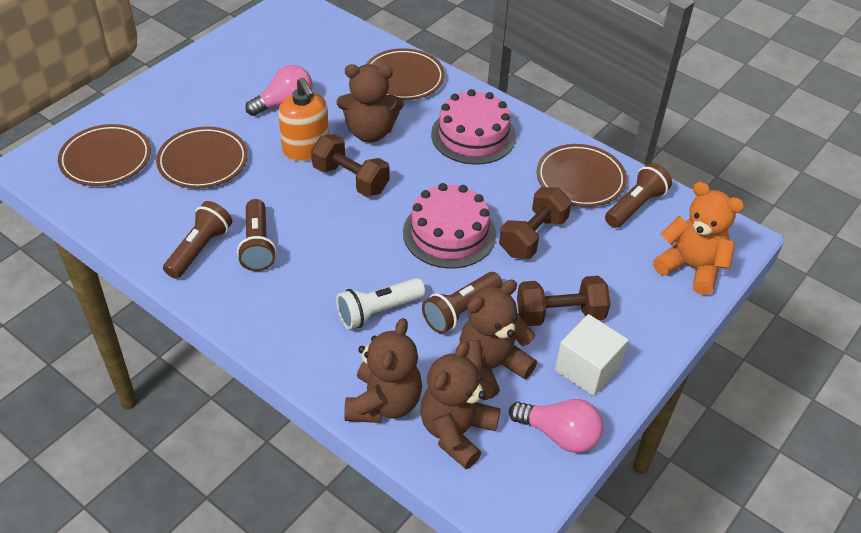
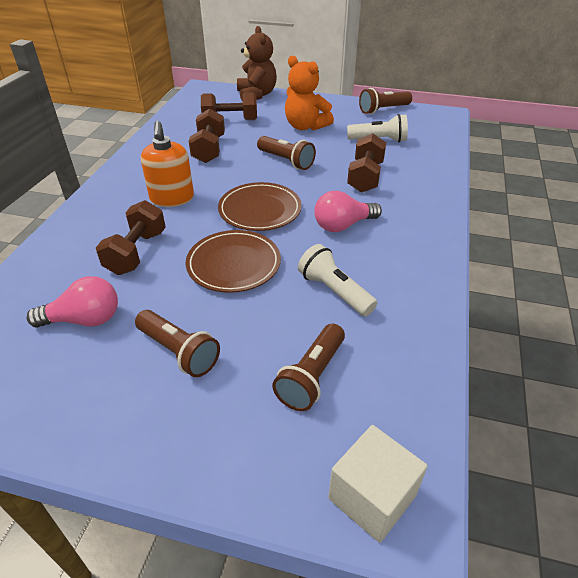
brown dumbbell: [311,134,390,197] [499,187,571,259] [517,276,610,326] = 3 -> [96,200,166,275] [189,109,225,163] [201,92,257,120] [347,133,386,193] = 4
brown plate: [58,124,151,186] [156,127,248,189] [366,48,445,100] [537,144,627,207] = 4 -> [186,230,281,293] [218,182,302,231] = 2
brown teddy bear: [337,64,404,142] [344,318,422,423] [420,341,501,469] [459,279,537,399] = 4 -> [237,26,277,102] = 1
pink cake: [403,183,496,269] [431,89,516,165] = 2 -> none = 0
white flashlight: [336,278,425,330] = 1 -> [298,244,377,316] [347,114,408,142] = 2

